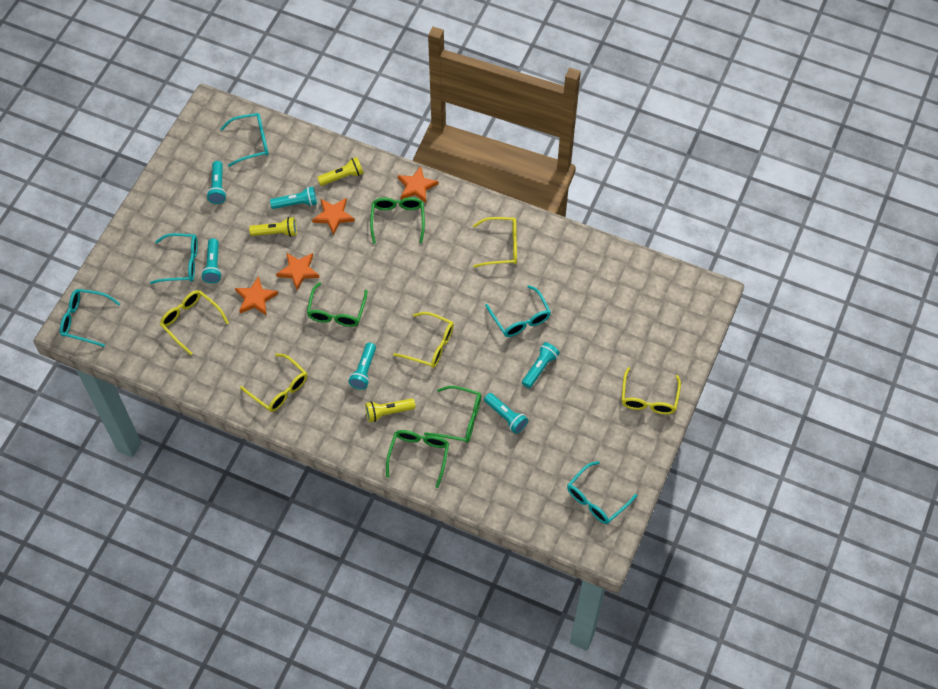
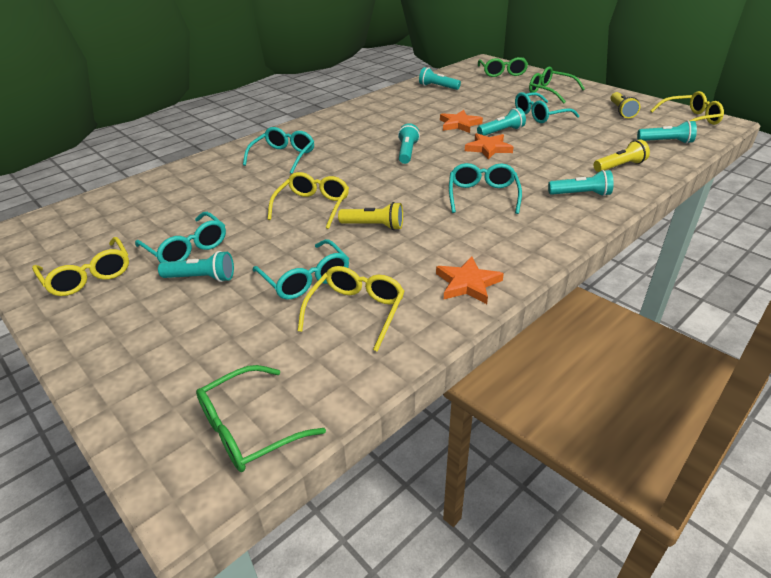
green glasses: [307,282,367,327] [370,197,425,244] [386,430,449,488] [424,386,481,443] = 4 -> [196,365,326,472] [478,57,528,77] [529,66,585,103] = 3
orange star: [235,276,278,316] [276,252,319,290] [312,198,355,235] [398,166,439,203] = 4 -> [436,256,504,304] [440,110,483,133] [465,133,514,160] = 3
yellow glasses: [160,290,229,355] [240,353,307,412] [393,312,454,368] [473,217,517,268] [621,367,681,414] = 5 -> [32,237,129,296] [267,172,349,229] [298,266,404,352] [650,91,724,125] = 4

